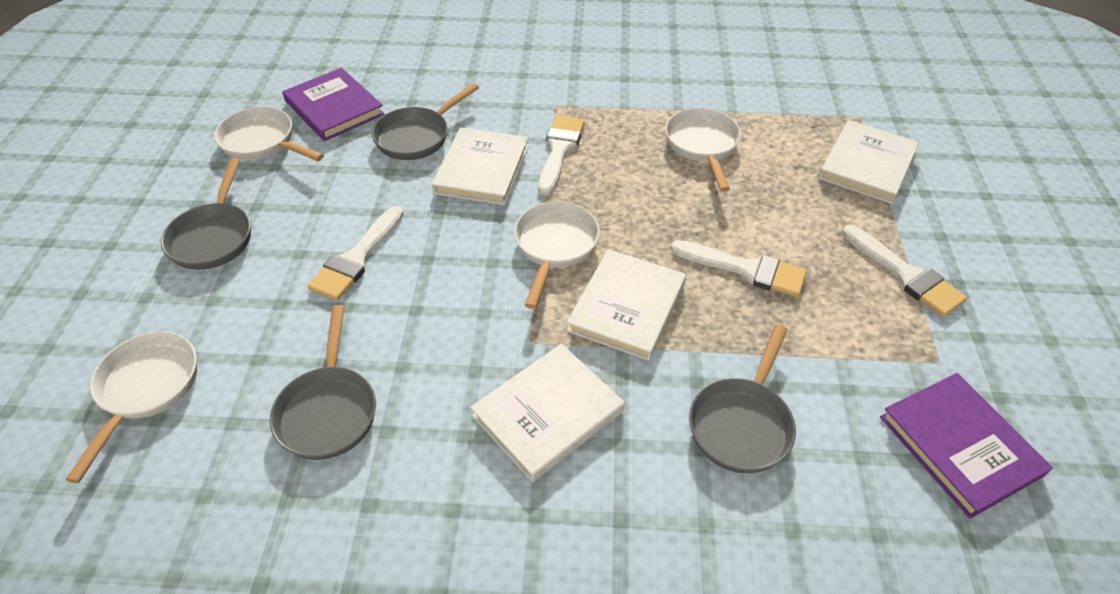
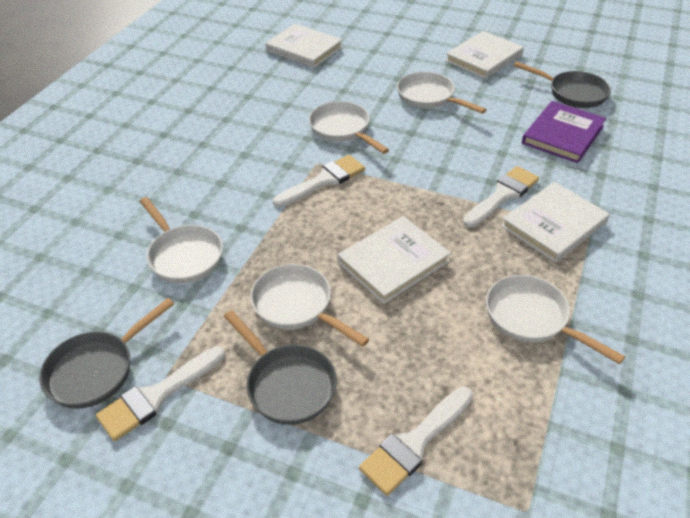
grey pan: [161,158,251,270] [270,305,376,460] [372,83,479,160] [689,324,796,474] = 4 -> [39,298,174,409] [224,310,337,425] [513,61,611,108] = 3
purple book: [282,68,385,141] [880,373,1053,519] = 2 -> [522,101,606,163] = 1
white pan: [66,331,197,483] [214,107,324,161] [514,201,600,309] [665,108,741,192] = 4 -> [140,197,223,284] [250,264,369,347] [309,101,389,154] [397,72,487,114] [486,275,625,364] = 5

